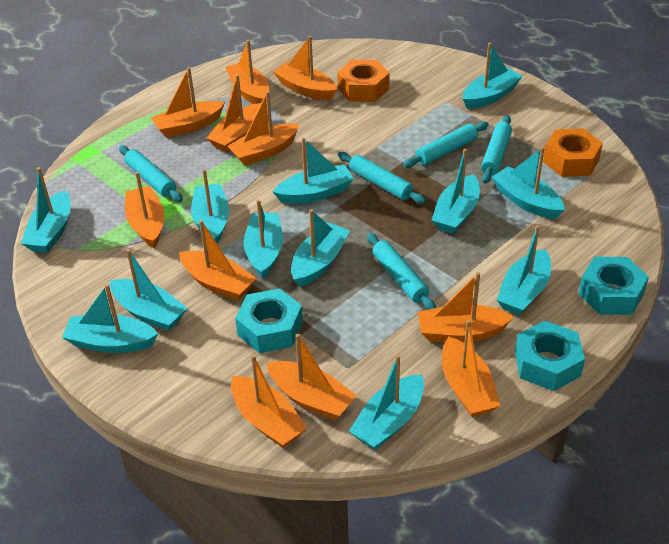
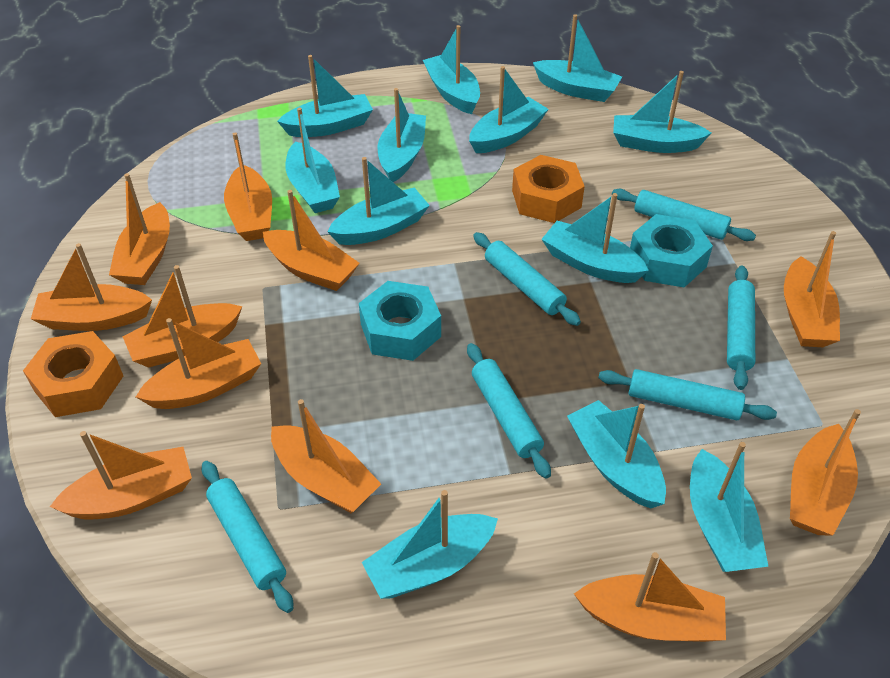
turquoise nut: [235,288,303,353] [515,321,585,391] [578,257,649,315] = 3 -> [359,281,441,361] [630,214,713,287] = 2
turquoise rolling pin: [119,145,183,202] [338,152,426,204] [367,232,436,310] [403,122,489,168] [481,115,512,183] = 5 -> [202,461,293,613] [467,343,551,479] [473,232,581,326] [598,369,777,420] [612,189,756,241] [727,266,755,390] = 6

